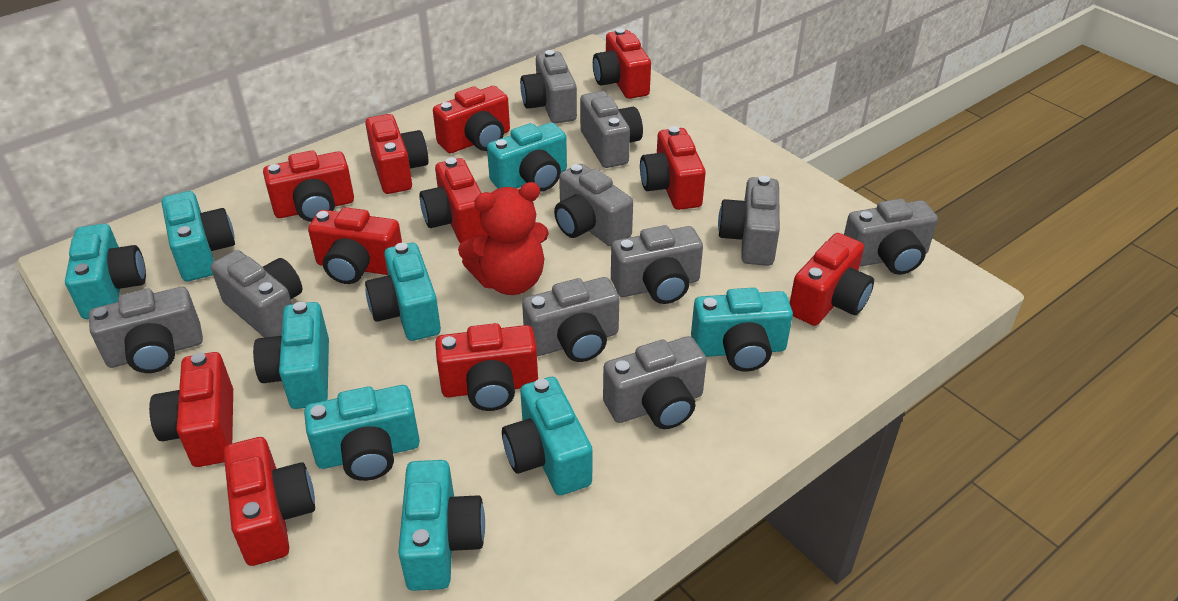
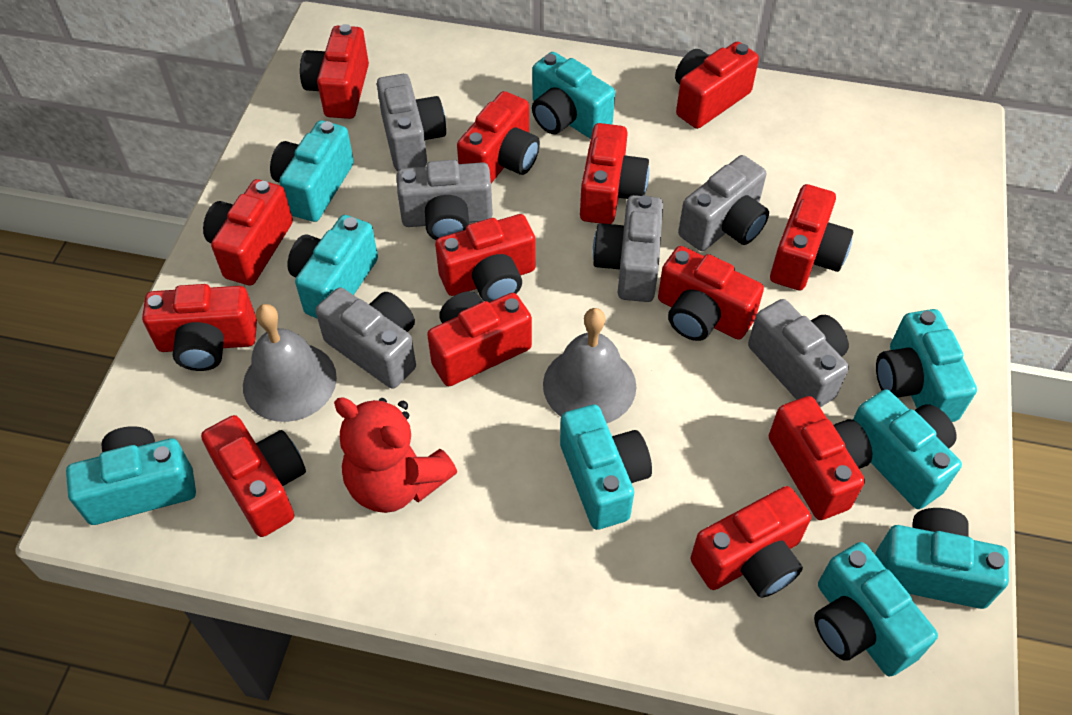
grey bell: none = 0 -> [243,304,337,422] [543,308,636,423] = 2
grey camera: [89,287,203,373] [211,250,303,338] [520,50,577,123] [522,277,619,362] [554,164,633,246] [580,91,643,168] [603,336,707,429] [611,225,703,304] [718,176,780,266] [844,198,938,275] = 10 -> [316,287,416,389] [377,74,446,171] [397,160,493,240] [593,195,663,302] [678,155,769,251] [748,299,849,407] = 6
red camera: [149,352,233,467] [224,437,315,566] [263,150,354,222] [308,207,402,284] [365,114,429,194] [419,158,488,243] [433,86,510,153] [435,323,538,411] [593,28,651,99] [640,126,706,210] [790,233,874,326] = 11 -> [142,284,257,371] [201,415,306,537] [203,179,293,285] [300,24,369,119] [427,291,532,386] [435,214,535,302] [457,91,540,183] [580,123,649,224] [658,246,764,341] [675,41,759,129] [690,486,811,598] [769,396,872,520] [770,184,853,290] = 13

